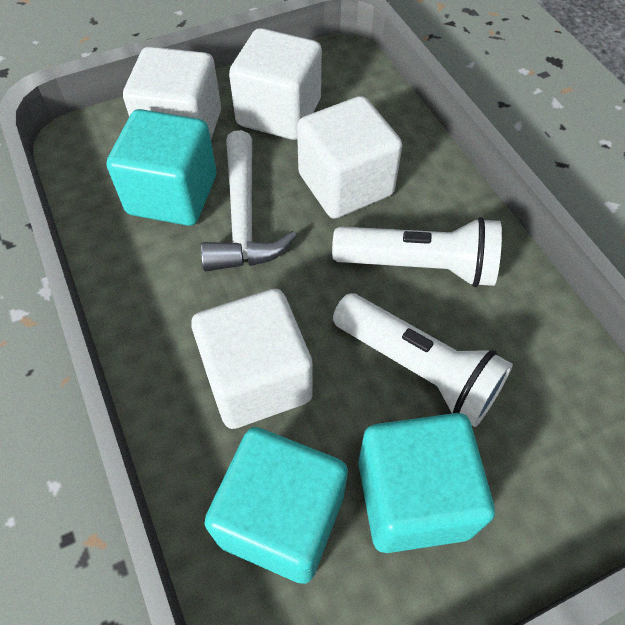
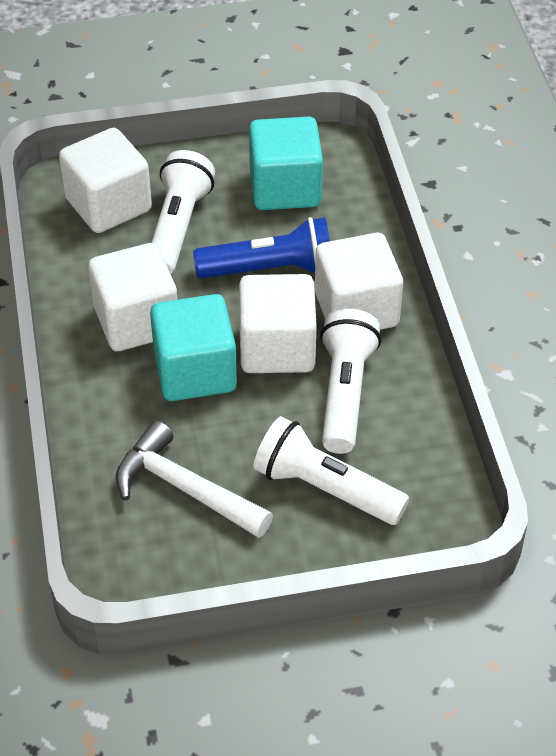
blue flashlight: none = 0 -> [193,217,330,278] = 1
turquoise cube: [107,109,216,226] [205,427,348,584] [358,413,495,553] = 3 -> [150,294,237,401] [249,116,323,210] = 2
white flashlight: [332,217,502,287] [333,293,513,427] = 2 -> [151,150,215,274] [254,416,410,525] [320,309,381,454] = 3

